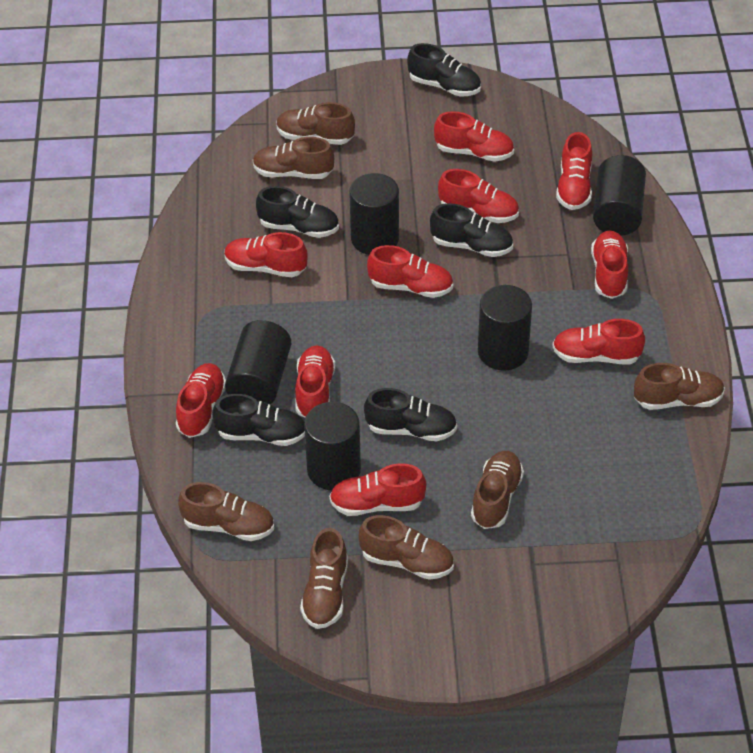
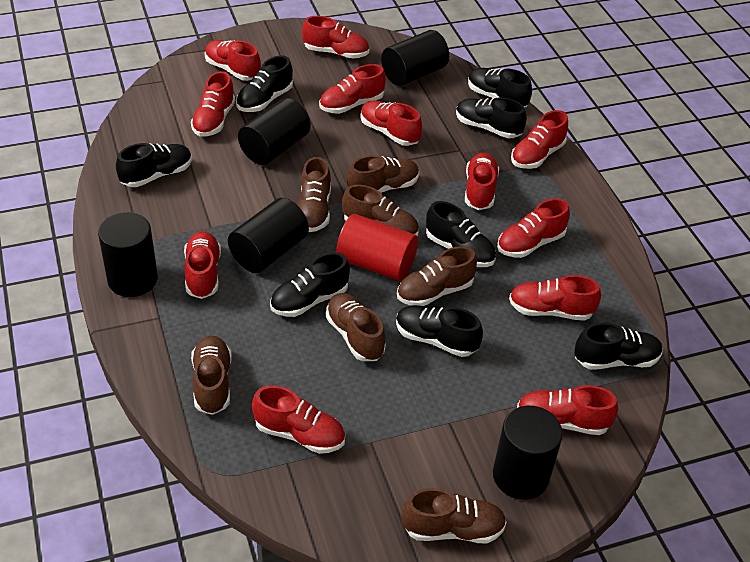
black shoe: [212,394,305,446] [256,186,339,238] [364,388,457,441] [407,43,481,97] [430,203,513,257] = 5 -> [116,143,192,187] [236,55,293,112] [270,252,350,317] [396,305,483,357] [426,201,496,267] [456,97,527,138] [468,68,532,108] [574,323,663,370] = 8
red cylinder: none = 0 -> [336,214,418,281] = 1
red shoe: [176,363,226,438] [224,232,307,277] [295,345,335,418] [329,464,426,516] [367,245,453,298] [434,111,514,162] [438,169,519,223] [552,319,645,364] [556,132,592,210] [591,231,628,299] = 10 -> [184,231,221,299] [191,71,235,137] [205,40,261,81] [252,385,345,454] [302,16,369,58] [319,64,386,114] [360,101,422,146] [465,153,499,210] [497,198,570,258] [509,275,601,321] [511,110,568,169] [517,385,618,435] = 12

